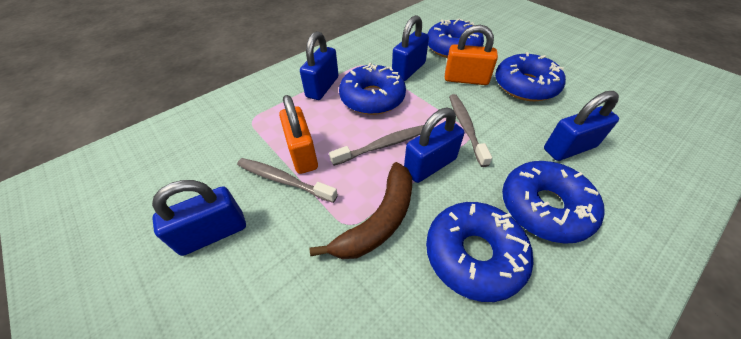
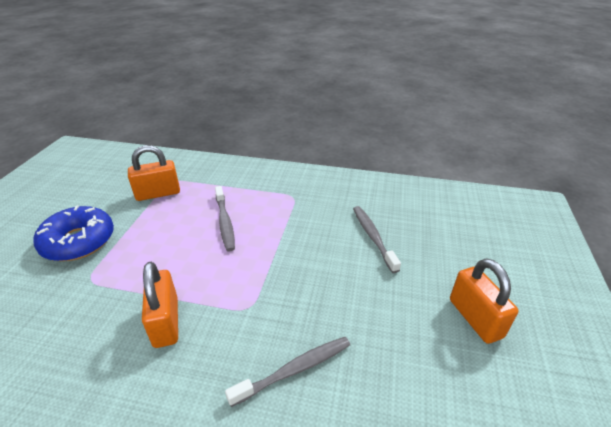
blue donut: [339,63,406,115] [426,202,533,302] [427,18,484,58] [495,52,566,101] [502,161,605,244] = 5 -> [33,205,114,261] = 1
blue padlock: [152,180,246,256] [300,31,339,100] [392,15,429,81] [404,108,464,183] [544,91,619,161] = 5 -> none = 0
brown banana: [310,162,412,259] = 1 -> none = 0
orange padlock: [279,95,318,174] [445,25,498,85] = 2 -> [128,145,180,201] [142,262,178,348] [450,258,518,344] = 3

